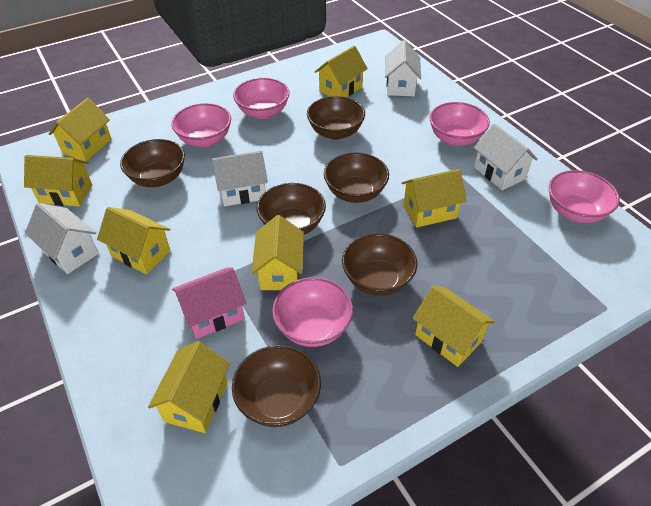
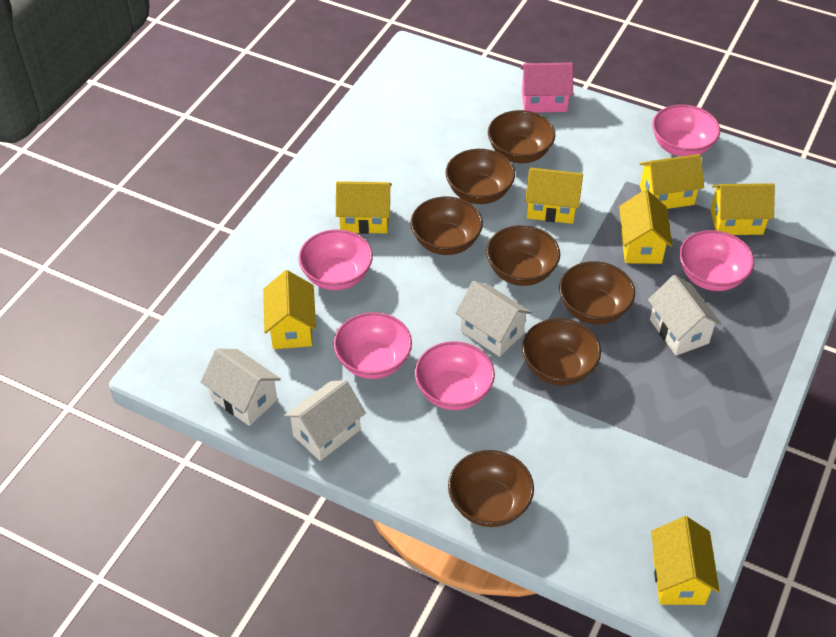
brown bowl: [120,139,185,187] [232,345,321,427] [257,183,326,235] [307,96,365,140] [324,152,389,203] [342,233,417,296] = 6 -> [411,196,483,255] [446,149,515,204] [448,450,534,527] [486,225,560,286] [488,110,555,163] [522,318,601,385] [559,261,635,324] = 7
yellow house: [24,155,92,207] [49,98,111,161] [97,207,171,274] [148,341,230,433] [252,215,304,290] [315,46,368,97] [402,169,466,228] [413,285,495,367] = 8 -> [263,270,316,349] [336,181,392,234] [525,167,583,224] [619,190,673,264] [639,154,704,209] [651,516,719,605] [710,183,775,235] = 7

